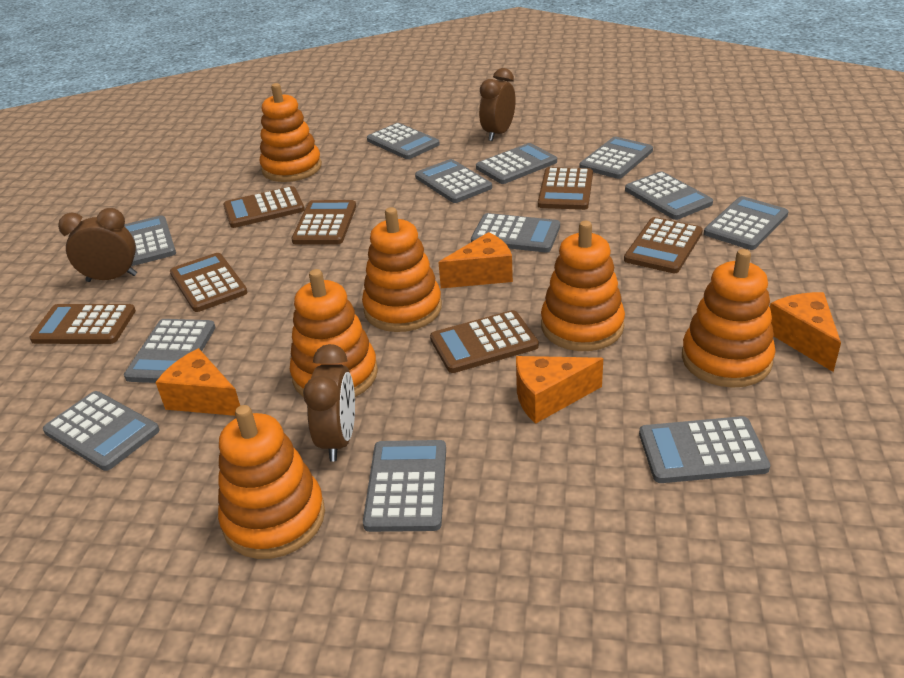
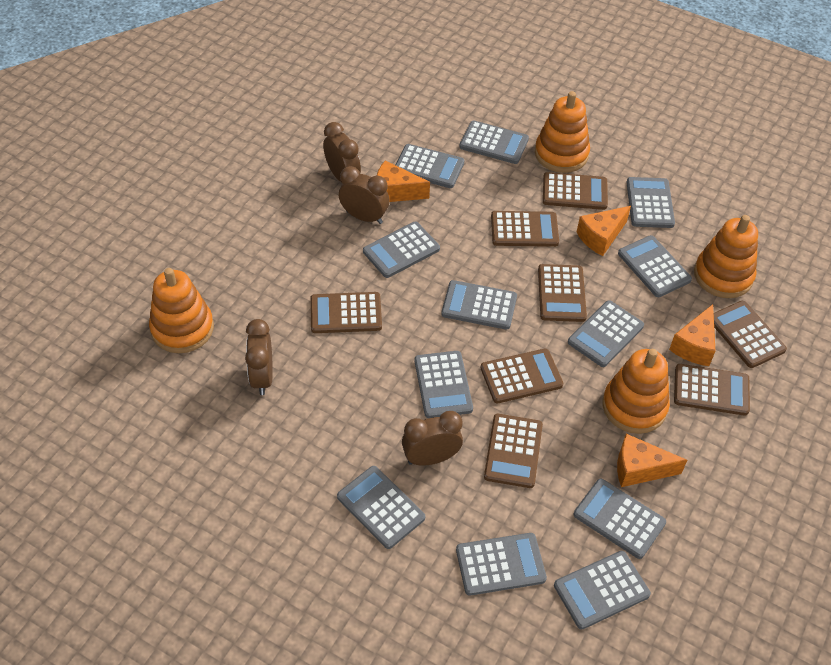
brown calculator: [29,304,136,344] [170,253,248,312] [223,186,305,228] [291,200,356,244] [430,310,539,373] [538,167,593,210] [624,217,703,273] = 7 -> [310,292,382,333] [481,349,563,403] [484,414,543,488] [491,211,559,247] [538,264,587,322] [543,172,608,210] [674,364,750,416] [714,301,787,368] = 8
brown clock: [58,208,137,282] [303,344,355,461] [479,68,516,141] = 3 -> [245,319,273,395] [323,122,361,182] [339,166,390,224] [402,411,463,466] = 4
orange stacking toy: [218,405,325,559] [260,83,322,182] [290,269,378,397] [362,207,442,332] [541,221,625,351] [682,249,776,388] = 6 -> [149,268,214,353] [535,91,590,173] [602,349,670,434] [694,215,758,298] = 4

